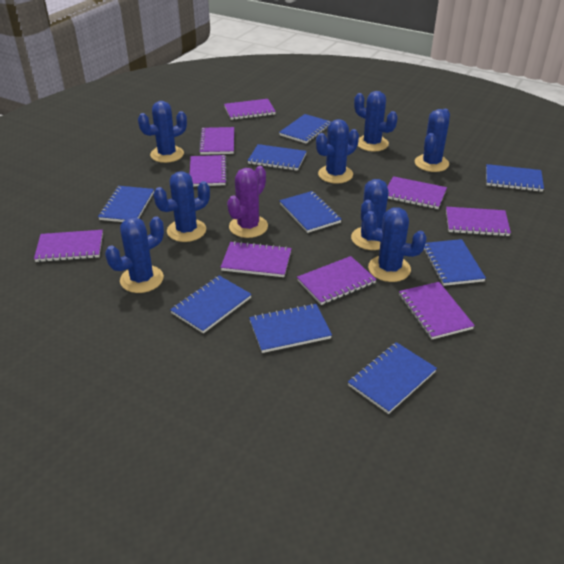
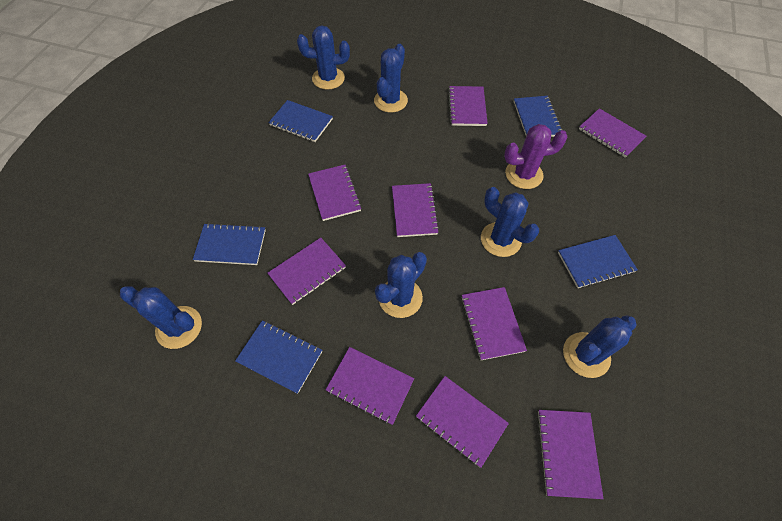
blue cactus: [105,216,164,293] [138,101,187,163] [153,171,210,242] [316,119,359,183] [351,179,389,250] [354,91,398,151] [363,207,427,282] [415,109,450,172] = 8 -> [120,286,202,349] [297,25,350,90] [374,44,408,113] [375,252,427,318] [481,187,539,257] [563,315,636,378] = 6
blue notebook: [98,186,154,222] [170,276,252,333] [247,144,307,171] [249,304,332,353] [279,114,331,144] [279,191,342,233] [348,342,437,414] [424,239,486,286] [486,164,544,192] = 9 -> [193,223,266,265] [235,320,322,394] [268,100,333,142] [514,96,563,137] [558,235,638,288] = 5

